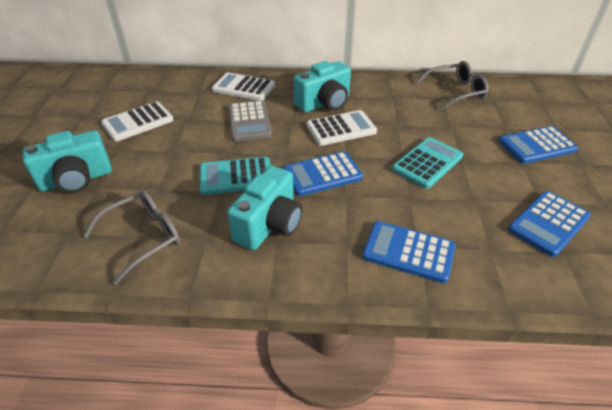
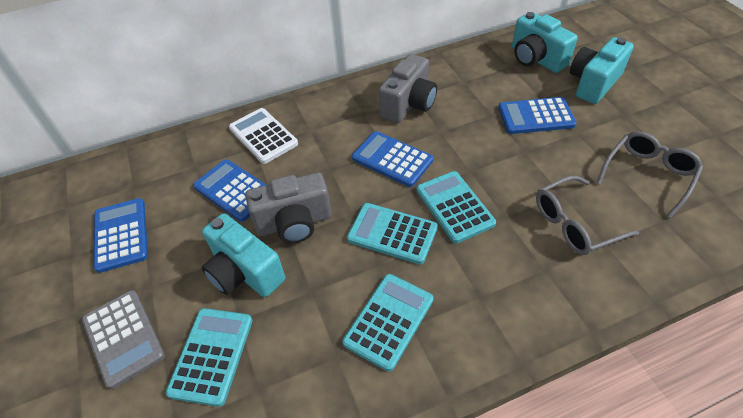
grey camera: none = 0 -> [245,172,331,243] [379,54,437,123] = 2
turquoise calculator: [200,157,271,195] [392,137,463,189] = 2 -> [166,308,253,407] [342,274,433,372] [347,203,438,264] [416,171,496,243] = 4
white calculator: [101,102,173,142] [212,72,275,101] [307,110,377,146] = 3 -> [229,108,298,164] = 1

